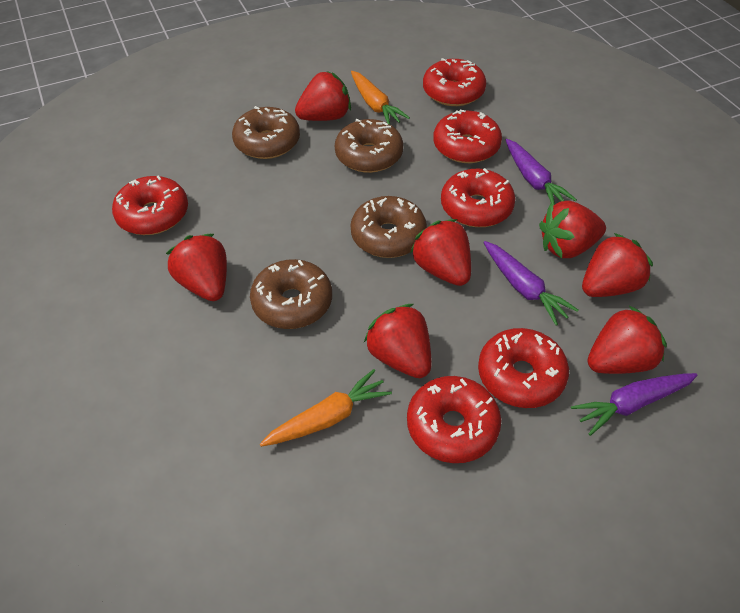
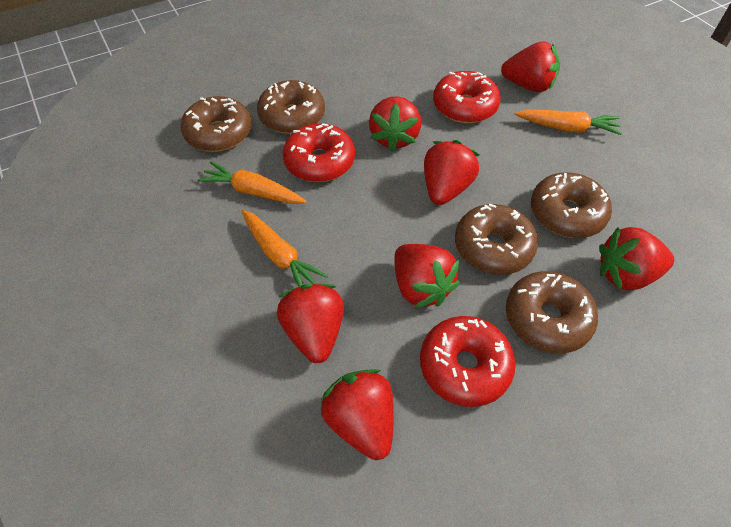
brown donut: [232,106,300,159] [250,259,332,329] [335,119,403,173] [351,196,427,258] = 4 -> [181,96,252,152] [257,80,325,134] [455,204,538,275] [506,271,598,354] [531,172,612,238] = 5
orange carrot: [260,369,392,447] [351,71,410,124] = 2 -> [197,162,306,204] [242,210,328,287] [515,110,622,135] = 3
purple carrot: [484,241,578,325] [506,139,577,206] [571,373,698,436] = 3 -> none = 0
red donut: [112,175,188,235] [407,376,501,463] [423,58,486,106] [433,110,502,163] [441,168,515,227] [478,328,569,408] = 6 -> [282,123,355,182] [420,316,516,407] [433,71,501,123] = 3

